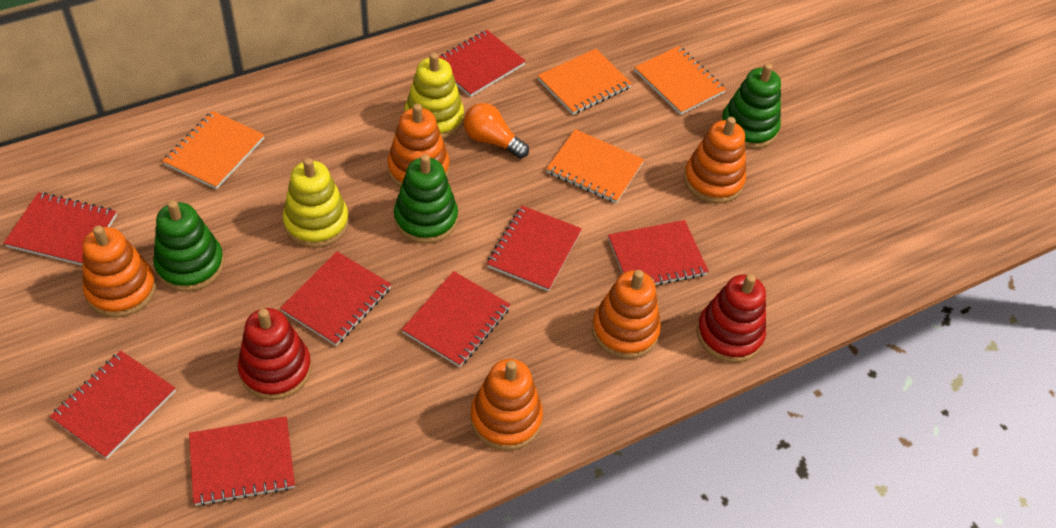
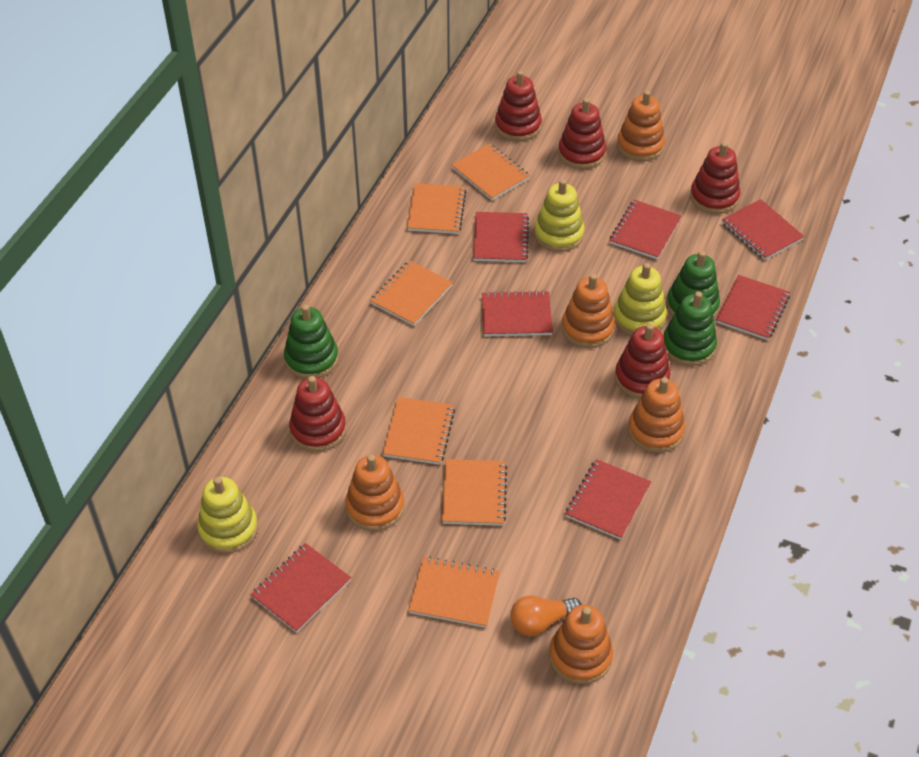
orange notebook: [163,111,264,189] [537,49,632,115] [546,129,644,204] [634,46,726,115] = 4 -> [370,260,453,326] [383,397,455,465] [407,183,466,234] [408,557,500,628] [442,459,507,526] [452,143,530,200] = 6
red notebook: [4,192,117,266] [49,350,176,459] [189,417,295,506] [280,251,391,346] [402,271,511,367] [439,30,526,97] [487,206,582,291] [608,220,709,285] = 8 -> [251,543,351,633] [473,212,529,263] [482,290,553,336] [565,459,651,540] [610,200,682,260] [716,275,790,340] [722,199,804,260] = 7
red stacking toy: [238,308,311,400] [697,274,766,363] = 2 -> [289,376,346,452] [495,71,542,141] [558,98,606,169] [615,324,670,398] [690,142,740,214] = 5
yellow stacking toy: [283,158,349,248] [404,53,464,139] = 2 -> [197,477,258,554] [534,179,585,252] [613,263,667,336] = 3

